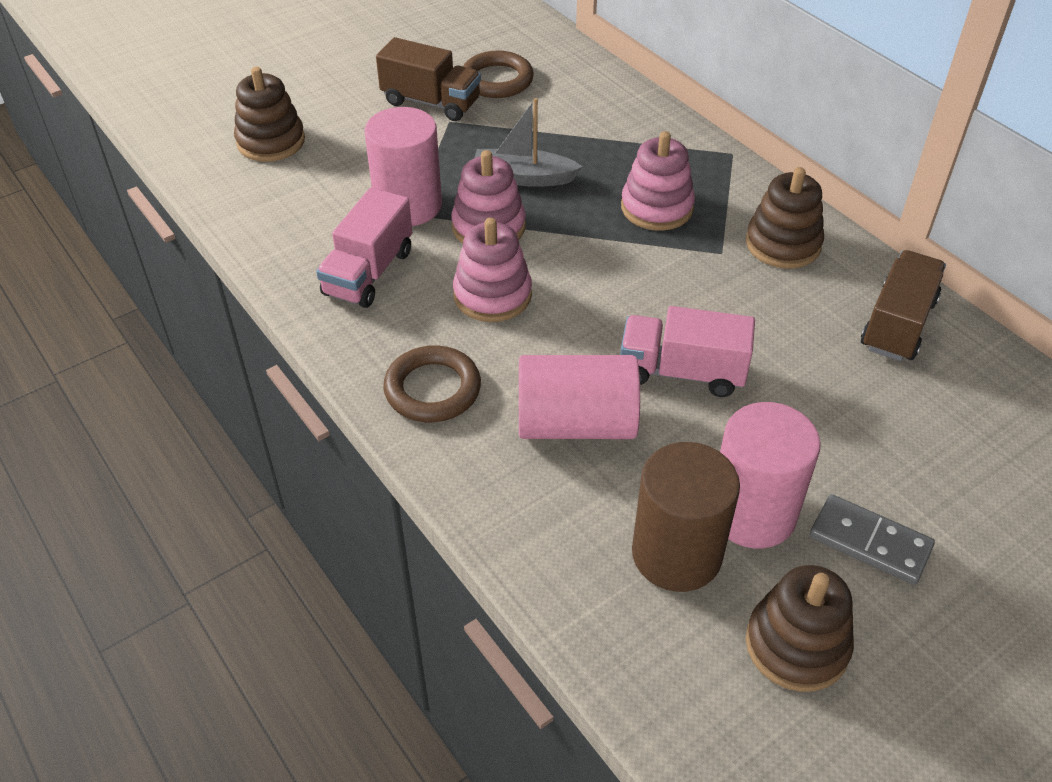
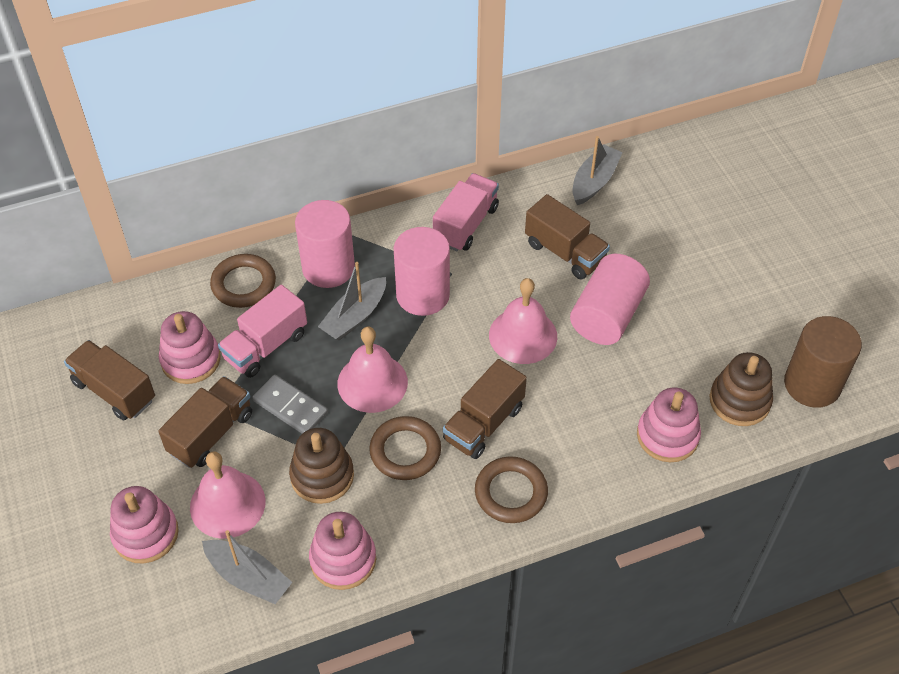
brown ring: [383,345,481,422] [463,51,534,98] = 2 -> [210,254,276,308] [369,416,441,480] [475,456,548,523] = 3
brown stacking toy: [234,67,305,162] [746,167,824,269] [746,565,854,692] = 3 -> [289,428,354,504] [709,352,773,426] = 2
brown truck: [376,37,481,121] [861,250,946,361] = 2 -> [64,340,155,421] [158,376,252,468] [443,359,527,459] [525,194,610,280] = 4
grey boat: [474,98,583,187] = 1 -> [202,530,292,604] [318,262,386,341] [572,136,623,205] = 3
pink bell: none = 0 -> [190,451,266,539] [337,327,408,413] [489,278,557,364] = 3
pink stacking toy: [451,150,526,244] [453,218,532,322] [621,131,695,231] = 3 -> [110,486,179,564] [159,311,221,384] [309,512,376,590] [637,388,701,462] = 4

